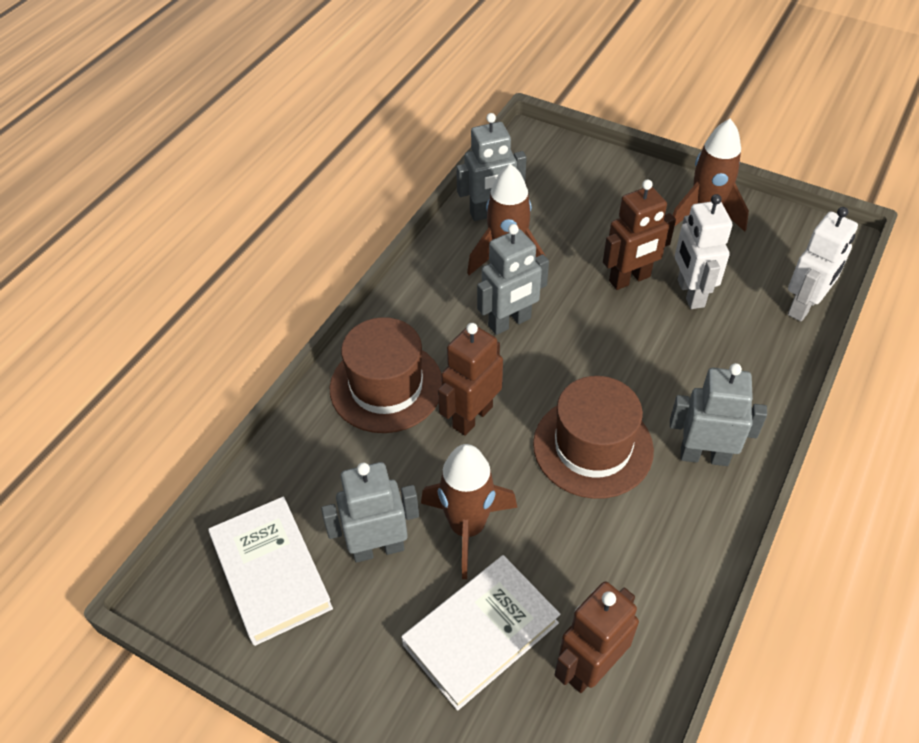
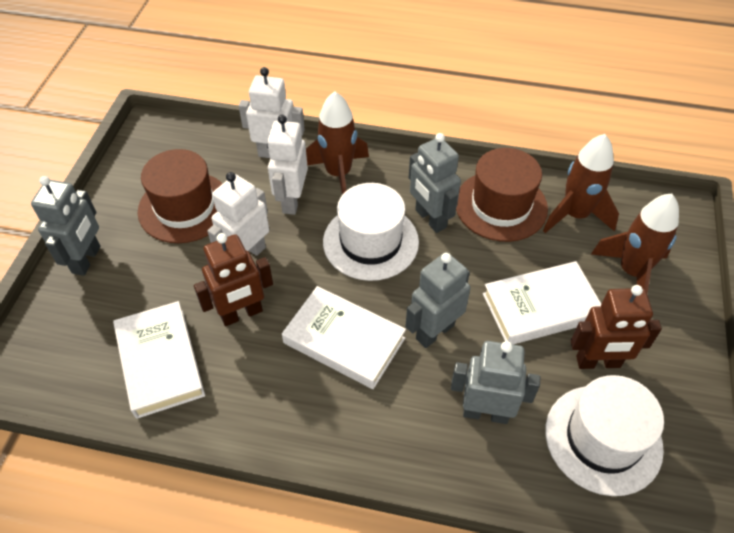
brown robot: [438,323,503,436] [555,582,639,693] [603,179,676,290] = 3 -> [194,233,273,326] [571,285,662,369] = 2
white book: [208,496,333,646] [402,555,560,711] = 2 -> [113,301,205,419] [282,286,406,389] [483,261,601,345] = 3
white hat: none = 0 -> [323,183,419,281] [545,375,664,496] = 2
white robot: [675,194,733,309] [788,207,858,321] = 2 -> [207,172,269,256] [239,67,305,158] [267,115,308,215] = 3

